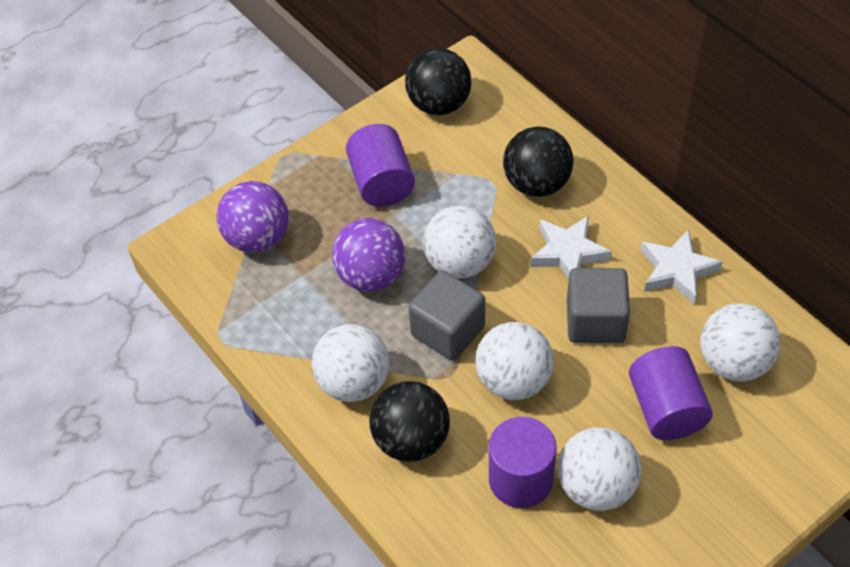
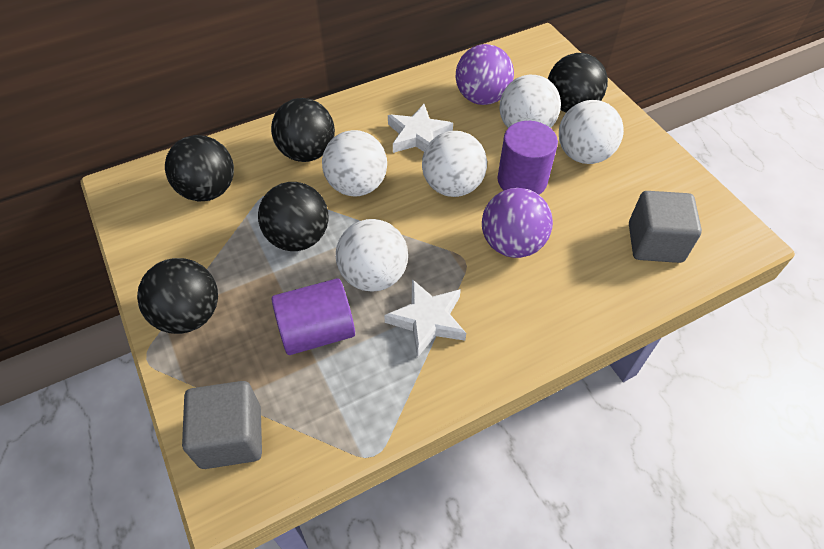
black ball: [369,381,450,462] [405,48,471,115] [503,126,574,197] = 3 -> [137,258,218,334] [165,135,234,202] [258,182,329,251] [271,98,335,162] [548,53,608,112] = 5
purple cylinder: [346,124,415,207] [489,417,557,508] [629,346,713,440] = 3 -> [271,278,355,355] [497,121,558,195] = 2

